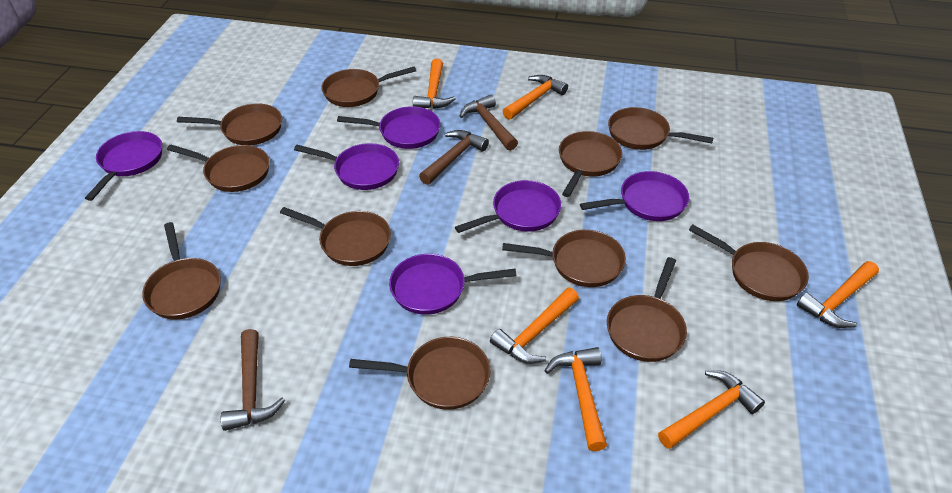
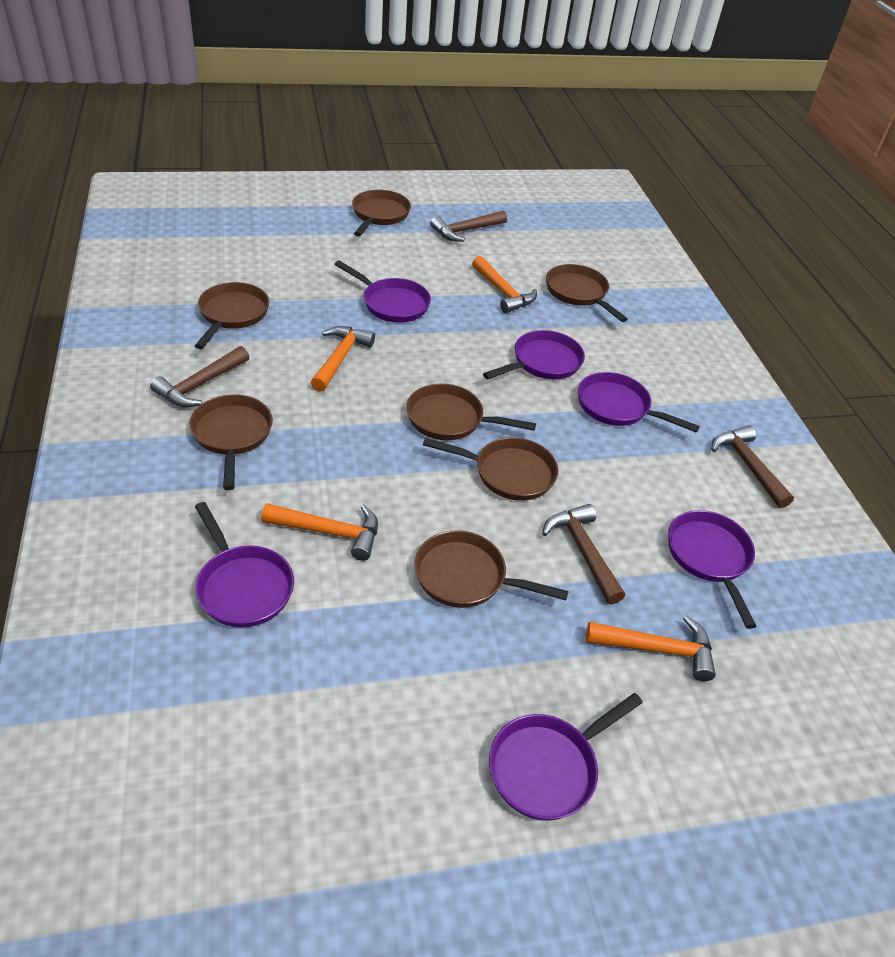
brown hammer: [221,329,285,431] [419,130,489,185] [460,95,518,151] = 3 -> [150,346,249,407] [430,210,507,242] [542,504,625,604] [711,425,794,508] = 4
brown pan: [142,222,221,320] [167,144,270,192] [177,103,282,145] [280,207,391,266] [321,66,416,107] [349,337,490,410] [502,230,626,287] [559,131,622,197] [607,257,687,362] [608,107,714,150] [689,225,809,301] = 11 -> [189,394,273,490] [195,282,269,349] [352,190,411,236] [406,383,536,440] [414,530,569,608] [423,437,558,501] [546,264,628,322] = 7
orange hammer: [413,59,456,109] [490,287,579,364] [503,75,568,120] [544,347,607,451] [658,370,765,449] [797,261,879,328] = 6 -> [261,503,378,561] [311,326,375,391] [472,256,537,313] [586,616,716,681] = 4

